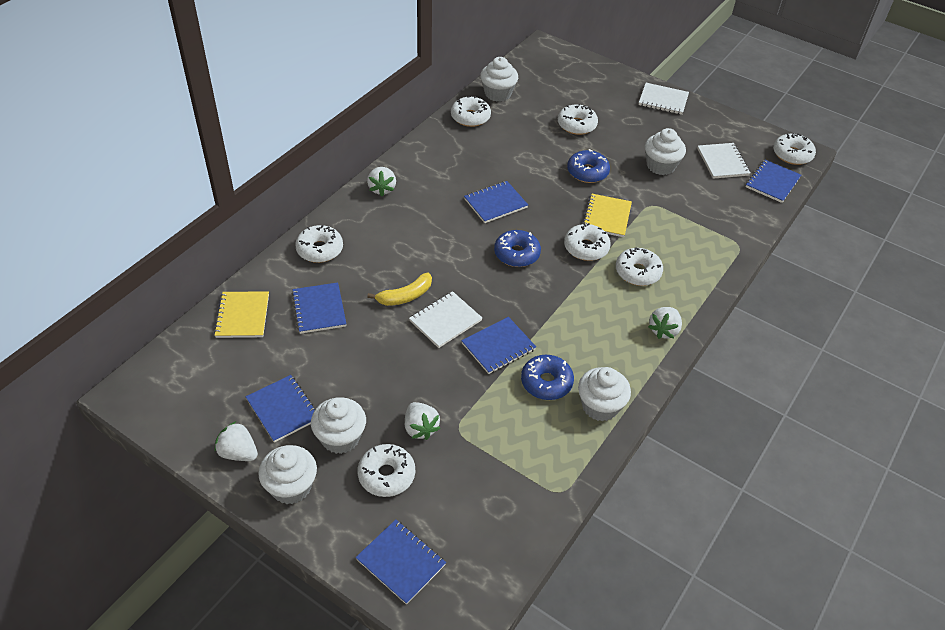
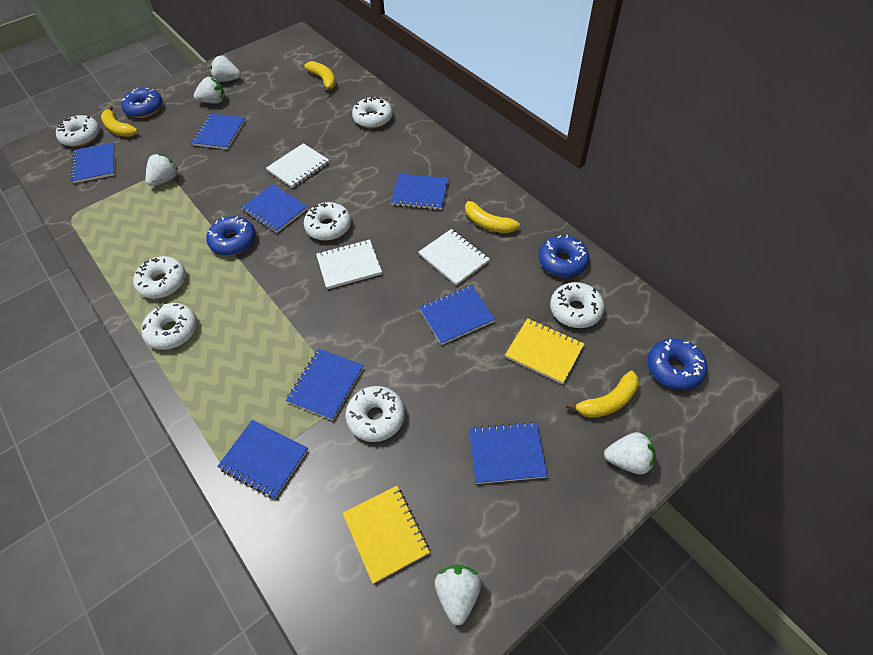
blue donut: [494,230,541,267] [521,355,574,400] [567,149,610,183] = 3 -> [121,88,163,118] [207,216,256,256] [539,235,589,277] [647,338,708,390] = 4
blue notebook: [245,375,316,443] [292,282,346,334] [356,519,446,605] [461,317,536,374] [464,181,528,223] [746,160,801,203] = 6 -> [71,142,115,183] [191,114,246,149] [217,420,308,499] [241,184,308,233] [286,349,364,420] [391,174,449,210] [419,285,495,345] [469,422,548,484] = 8
white cupcake: [258,445,317,504] [311,397,366,454] [480,57,518,102] [578,367,631,421] [645,128,686,175] = 5 -> none = 0
white strawberry: [215,421,258,461] [367,167,396,196] [405,402,440,440] [648,307,682,339] = 4 -> [146,154,179,186] [194,77,225,103] [210,56,241,82] [435,565,481,625] [604,432,655,475] = 5
yellow banana: [367,273,432,306] = 1 -> [101,106,138,137] [304,61,336,93] [465,196,520,233] [566,371,639,418] = 4

